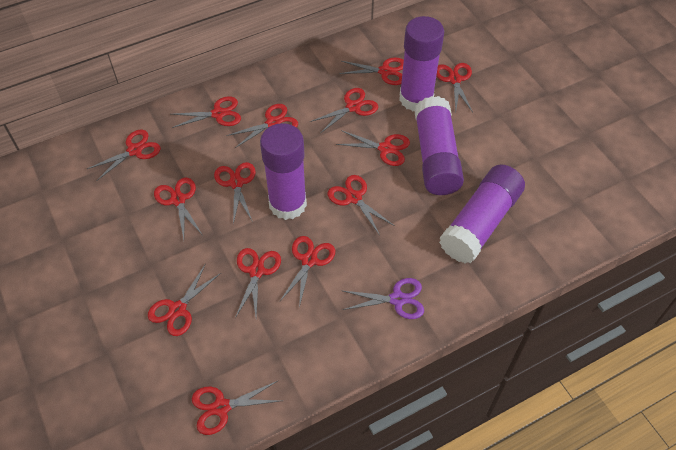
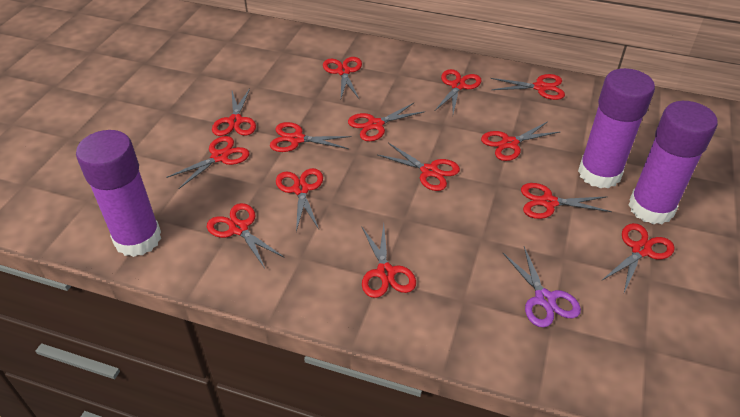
purple glue stick: [260,123,307,220] [399,16,444,111] [414,96,464,195] [439,164,525,263] = 4 -> [76,130,161,257] [578,68,655,189] [628,101,718,224] = 3

